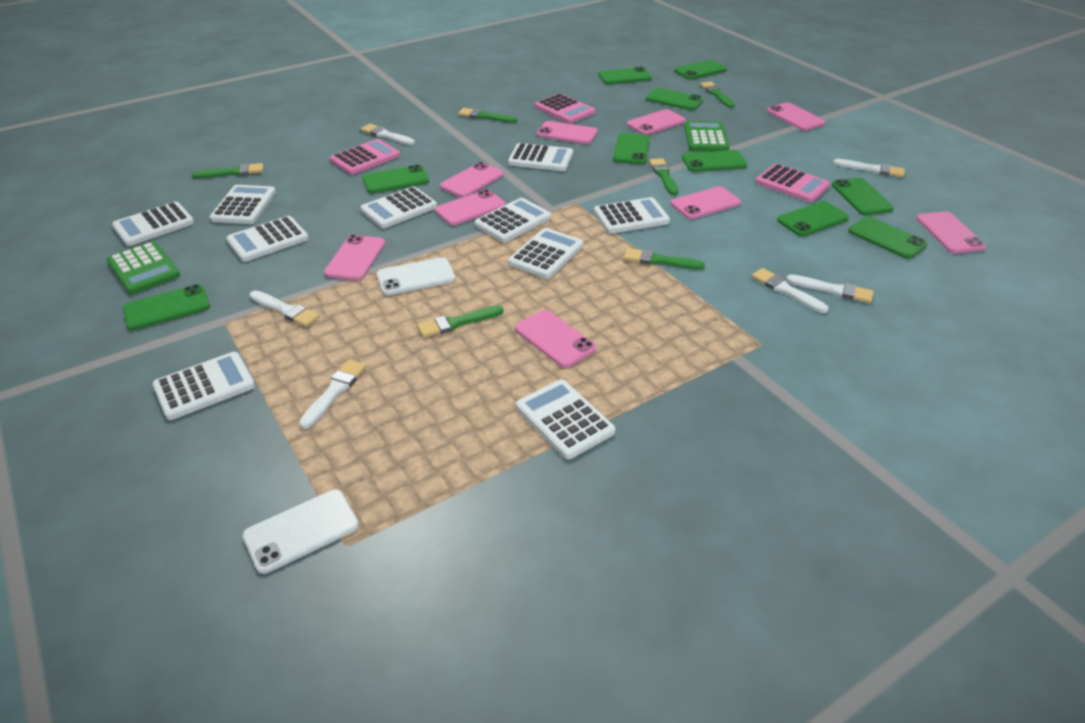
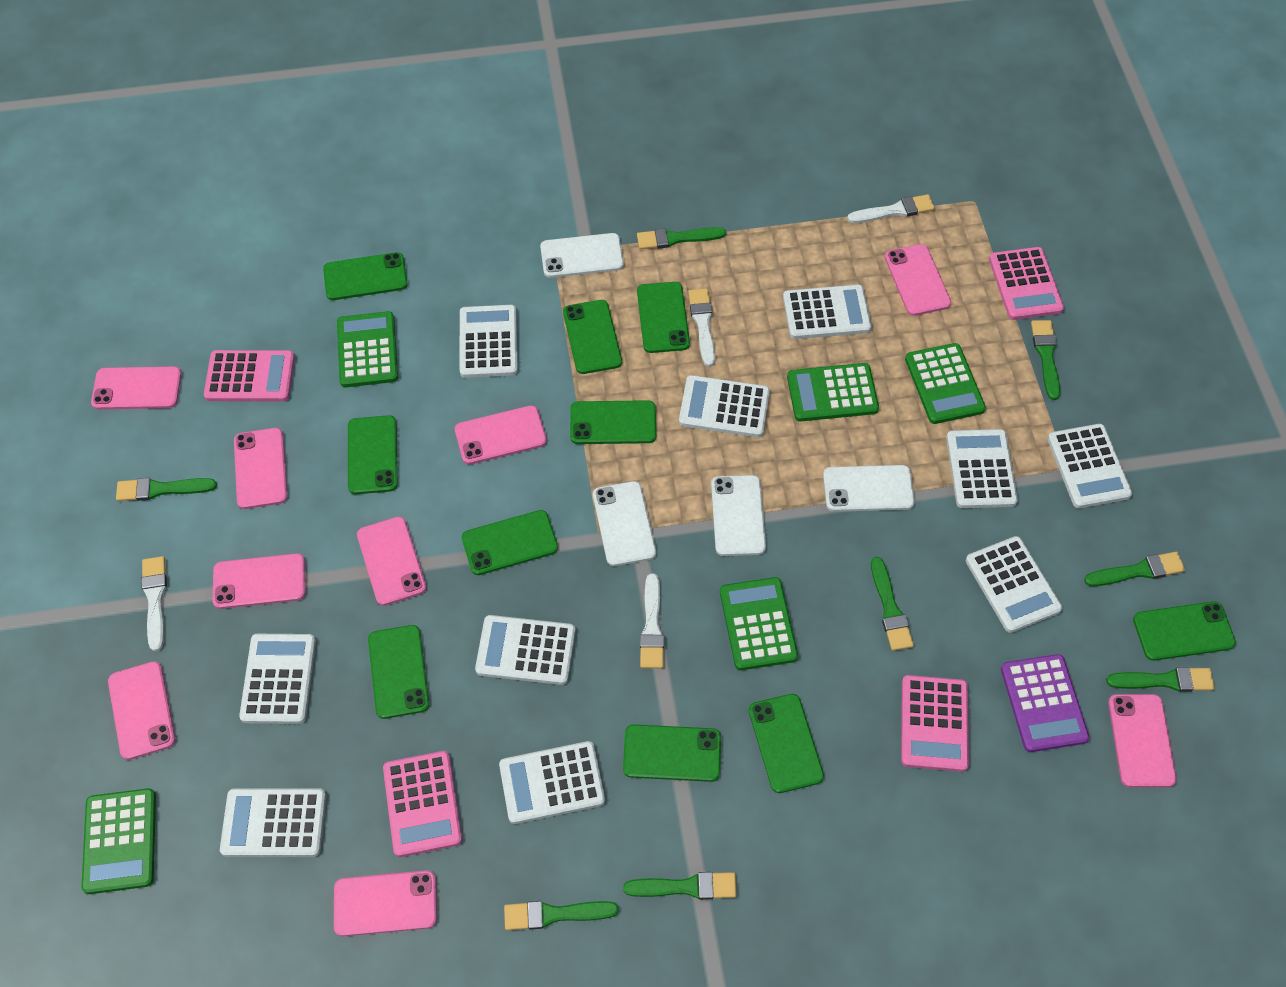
green brush: [192,163,264,179] [417,305,504,338] [458,108,517,123] [624,248,705,269] [649,158,678,195] [700,81,735,108] = 6 -> [116,478,217,501] [504,901,619,930] [623,872,737,900] [637,227,726,250] [871,557,914,651] [1031,320,1060,400] [1084,552,1185,586] [1106,667,1215,692] = 8
green calculator: [107,241,180,294] [684,121,729,151] = 2 -> [81,788,156,894] [337,311,398,387] [720,577,798,670] [787,363,879,422] [905,343,986,424] = 5
pink calculator: [330,139,400,175] [535,93,595,124] [756,164,830,202] = 3 -> [204,350,295,402] [383,751,462,857] [901,675,969,772] [989,247,1064,320] = 4
purple calculator: none = 0 -> [1001,654,1089,752] = 1
white brush: [250,290,320,327] [299,359,366,429] [361,124,415,145] [752,268,829,313] [786,274,874,303] [833,159,905,178] = 6 -> [141,556,167,651] [640,573,664,669] [688,288,715,367] [847,194,935,223] = 4
white phone: [243,489,359,574] [377,257,456,296] = 2 -> [540,233,624,278] [593,481,656,566] [711,475,766,556] [823,465,915,512] = 4

